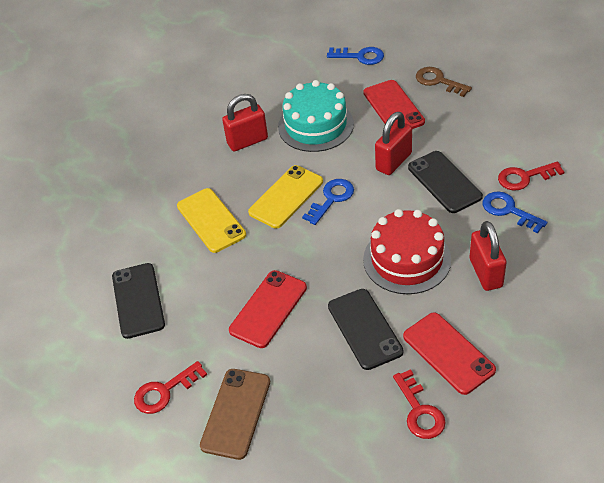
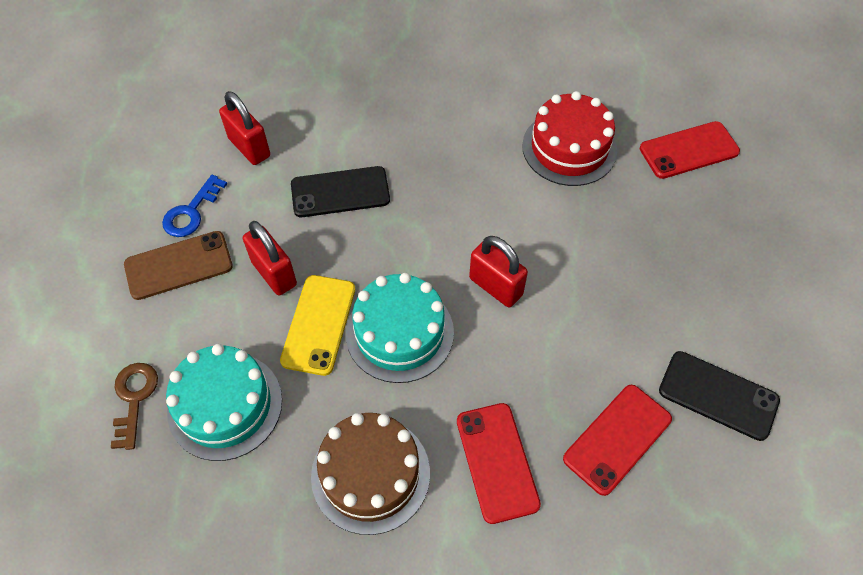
black phone: [112,263,165,339] [328,289,404,370] [408,151,483,213] = 3 -> [291,166,390,217] [659,351,780,441] = 2
blue key: [302,179,354,225] [327,47,384,65] [483,191,547,233] = 3 -> [162,175,227,237] = 1
brown cake: none = 0 -> [311,413,430,535] = 1
red key: [134,361,207,414] [393,369,446,439] [498,161,564,191] = 3 -> none = 0
turquoise cake: [278,80,354,152] = 1 -> [166,344,282,461] [346,273,454,383] = 2
yellow phone: [177,188,246,253] [248,165,323,228] = 2 -> [280,275,355,376] = 1

